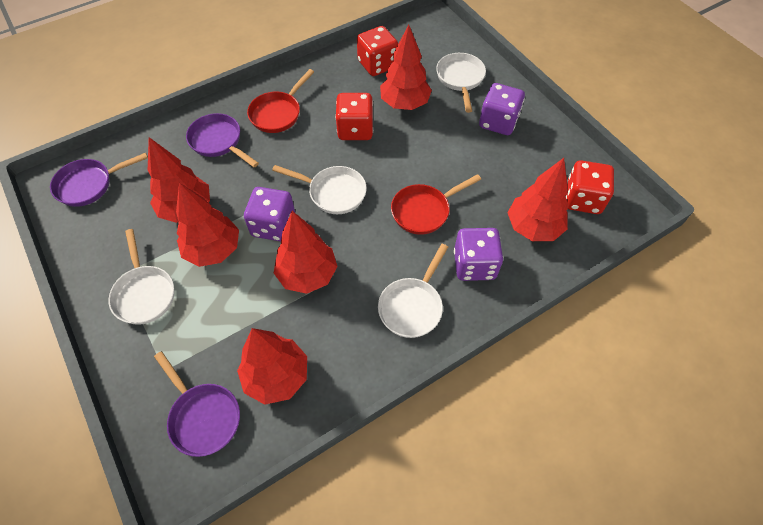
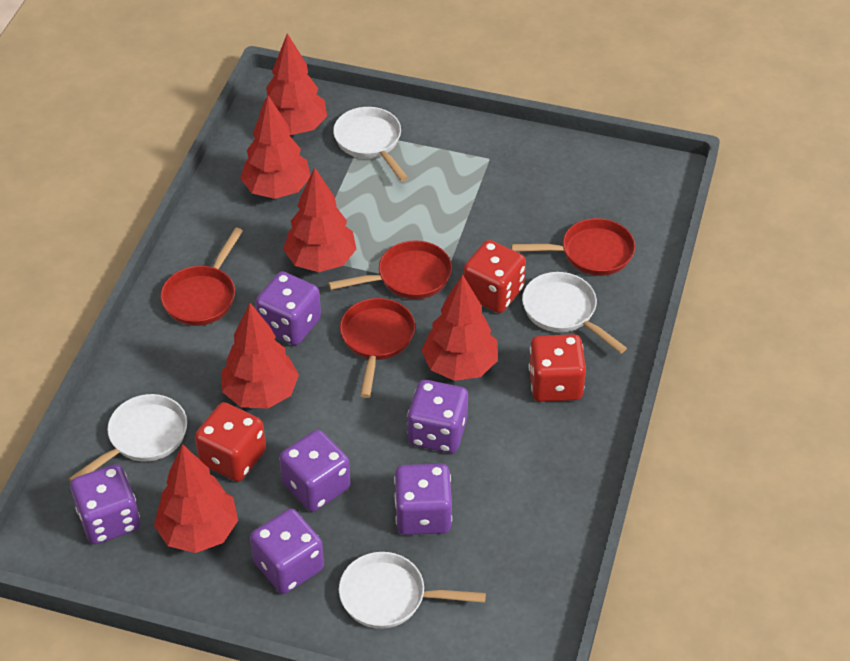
purple dice: [244,187,295,241] [454,228,503,281] [479,83,525,135] = 3 -> [70,464,140,544] [250,509,324,594] [256,272,321,345] [279,430,350,512] [394,464,452,535] [407,380,468,453] = 6
purple pan: [50,153,148,207] [154,351,240,457] [186,113,259,167] = 3 -> none = 0
red pan: [247,69,314,133] [391,174,481,235] = 2 -> [161,228,243,326] [328,241,452,299] [340,298,415,398] [511,218,635,276] = 4

